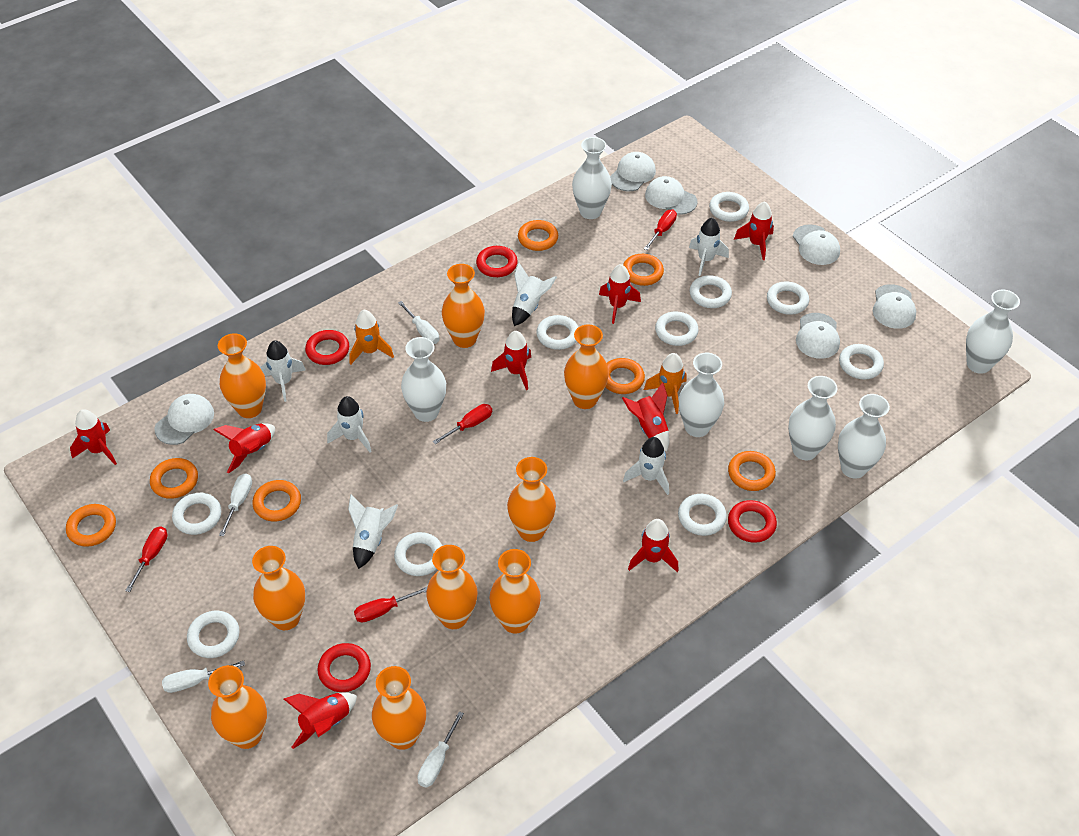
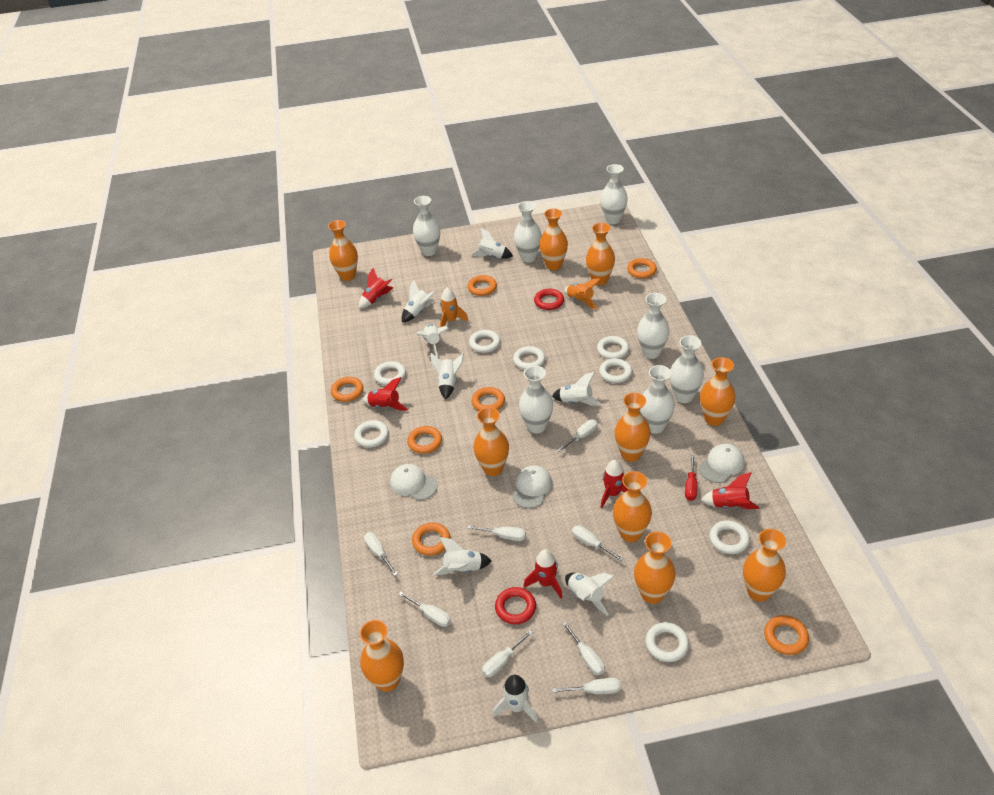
orange vase: [208,665,267,749] [218,333,266,418] [252,546,305,630] [372,666,426,750] [426,545,477,629] [442,264,485,348] [489,549,541,634] [507,457,556,542] [564,325,609,409] = 9 -> [328,220,358,281] [360,620,404,692] [473,407,509,476] [539,209,568,270] [586,223,615,285] [613,471,652,542] [615,393,651,462] [634,532,676,604] [700,357,736,426] [743,529,786,602] = 10
red ring: [305,330,349,365] [318,643,371,692] [476,246,518,277] [728,500,777,543] = 4 -> [495,587,536,624] [534,289,564,310] = 2
red rocket: [70,409,117,465] [214,423,275,473] [284,692,357,749] [491,331,531,390] [599,264,641,324] [622,382,669,452] [628,519,679,572] [734,201,774,260] = 8 -> [359,268,394,309] [363,377,408,411] [524,549,563,599] [600,460,628,508] [701,472,760,509] = 5
red screwdriver: [125,526,168,592] [354,586,428,623] [433,404,492,444] [644,209,677,250] = 4 -> [685,455,697,501] = 1
white cap: [154,394,214,445] [610,152,656,191] [645,176,697,215] [793,224,840,265] [796,313,840,359] [873,284,916,329] = 6 -> [390,464,438,500] [512,465,552,508] [699,444,745,483] = 3
white ring: [172,493,221,535] [187,611,240,658] [394,532,442,576] [536,315,578,350] [655,312,699,346] [678,494,727,536] [690,275,732,308] [709,192,749,222] [767,282,809,315] [839,344,884,380] = 10 -> [354,420,389,448] [374,361,406,385] [469,330,500,353] [513,346,545,370] [597,336,629,359] [599,358,632,383] [645,622,689,662] [709,520,750,554] = 8
white rocket: [260,340,306,402] [327,396,372,453] [348,494,398,569] [512,263,557,326] [623,437,669,495] [689,218,729,276] = 6 -> [402,281,435,323] [417,324,448,357] [431,353,464,400] [433,537,492,575] [471,228,513,259] [493,675,538,723] [552,372,602,406] [565,573,615,616] = 8
white screwdriver: [162,661,245,693] [219,473,252,536] [398,301,439,344] [417,711,464,788] = 4 -> [364,532,398,576] [398,592,451,627] [467,525,526,541] [482,630,533,677] [552,678,621,694] [557,419,598,452] [562,621,605,675] [572,525,623,561] = 8
white vase: [401,337,446,422] [572,137,612,219] [679,352,724,437] [788,376,838,460] [838,394,890,479] [966,289,1020,374] = 6 -> [413,196,440,256] [514,201,542,262] [519,366,553,433] [601,164,628,224] [637,293,669,359] [640,365,675,434] [670,335,704,403] = 7

